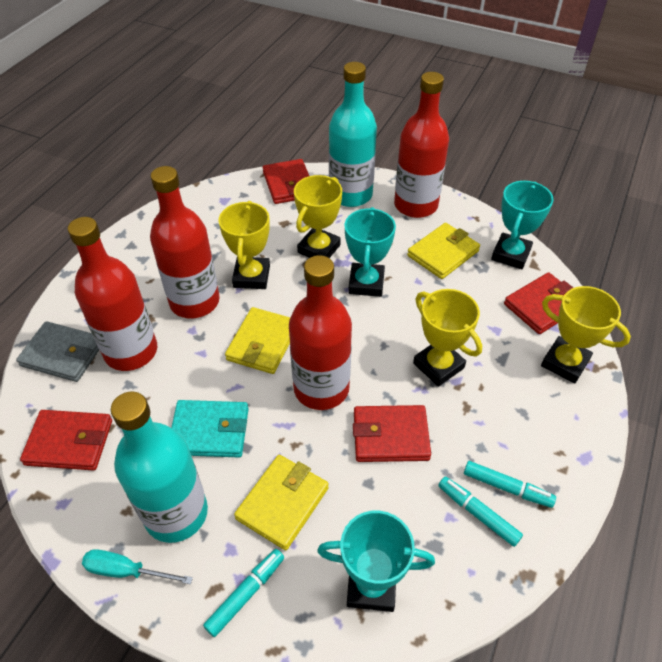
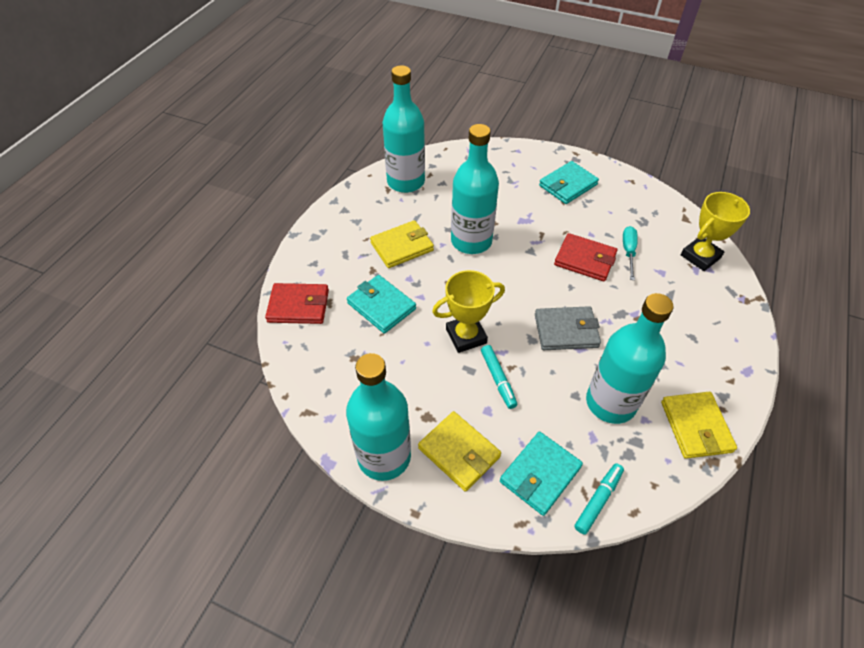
red bottle: [68,217,157,371] [150,166,220,319] [289,255,352,410] [394,72,449,218] = 4 -> none = 0
red wallet: [20,410,112,471] [263,159,309,204] [353,405,431,462] [504,272,573,334] = 4 -> [265,283,329,324] [554,233,617,281] = 2
turquoise bottle: [111,392,208,543] [329,62,377,207] = 2 -> [346,353,411,481] [383,65,425,193] [451,124,499,254] [586,293,674,424] = 4
turquoise marker: [203,549,284,637] [438,477,523,547] [464,461,556,508] = 3 -> [481,345,517,409] [574,463,624,535] = 2
turquoise trophy: [317,511,435,612] [345,207,396,297] [491,181,554,269] = 3 -> none = 0
turquoise wallet: [171,400,248,458] = 1 -> [347,275,416,334] [500,432,583,516] [539,161,599,204] = 3
yellow trophy: [219,201,270,289] [294,175,342,258] [413,289,482,387] [541,286,631,383] = 4 -> [432,270,505,353] [681,192,750,271] = 2

